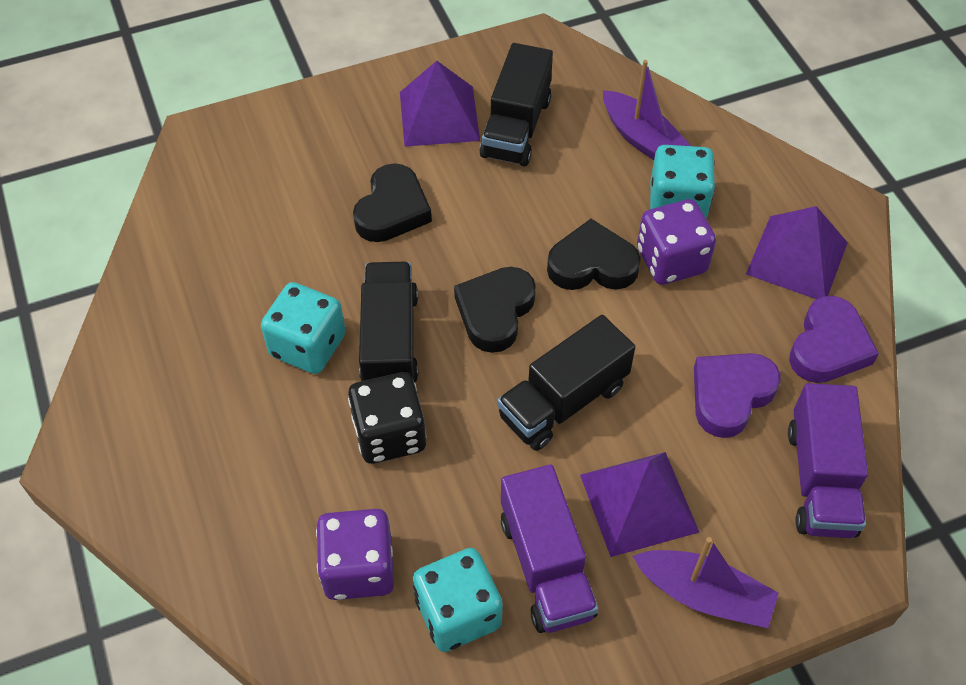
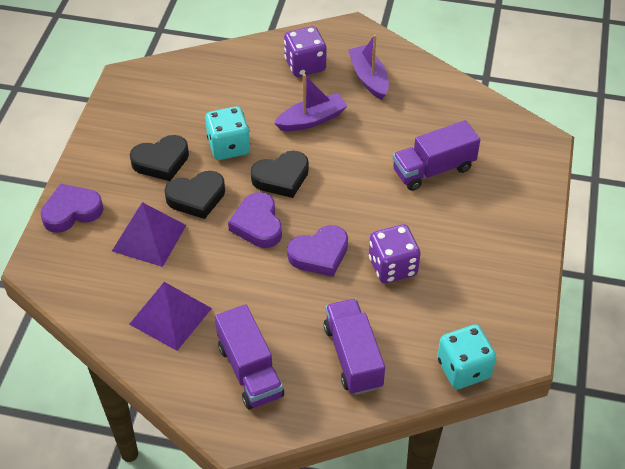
black dice: [348,372,427,464] = 1 -> none = 0
black truck: [359,262,418,382] [480,43,553,167] [497,315,635,451] = 3 -> none = 0
purple heart: [694,353,781,438] [789,296,879,383] = 2 -> [40,184,104,233] [228,192,282,248] [287,225,348,277] = 3
purple pyramid: [400,61,480,147] [580,452,699,557] [746,206,848,299] = 3 -> [112,202,186,267] [129,282,212,351] = 2
purple truck: [501,465,598,633] [788,383,868,538] = 2 -> [215,304,284,409] [324,299,385,395] [392,120,480,191] = 3
turquoise dice: [261,282,346,374] [413,548,503,652] [650,145,715,218] = 3 -> [205,106,250,160] [437,325,497,389] = 2

